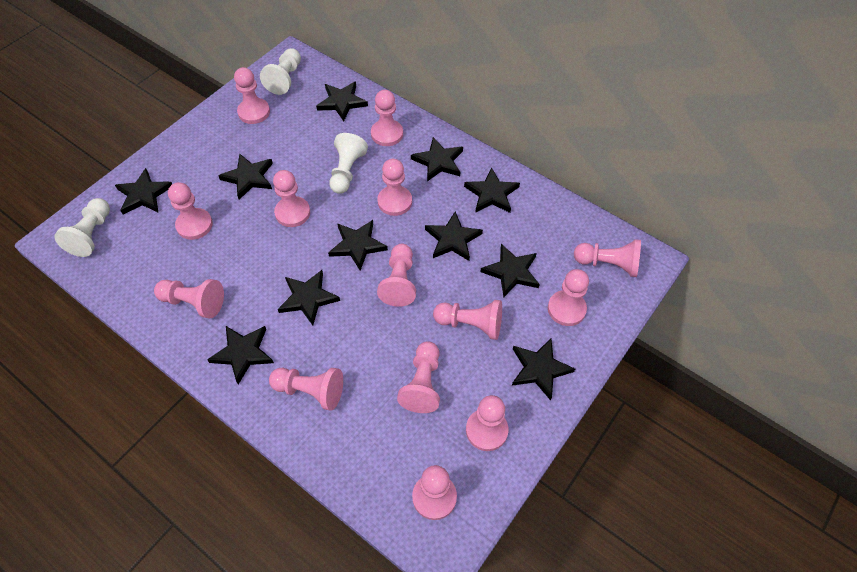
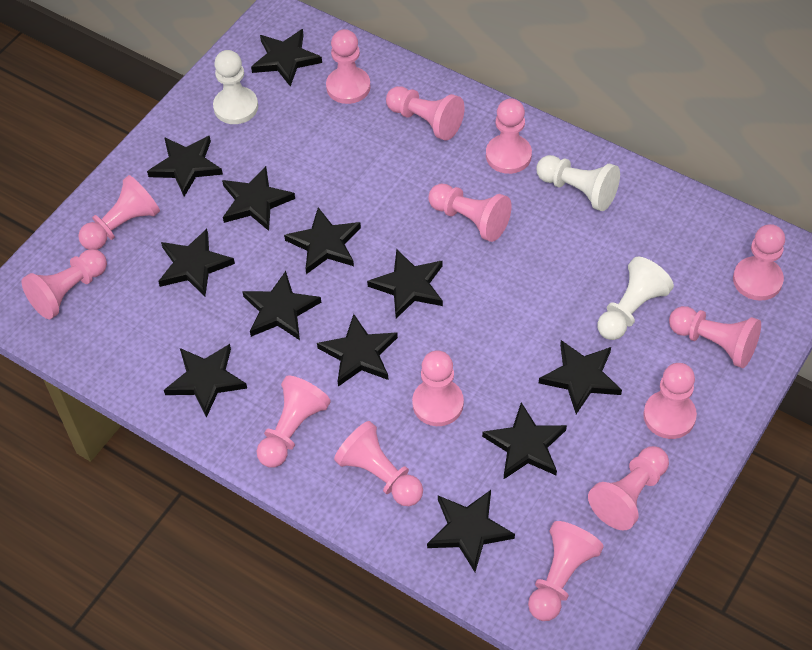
black star: [115,168,172,214] [207,326,274,384] [218,154,273,199] [278,270,340,325] [316,82,368,121] [328,220,388,271] [411,137,463,181] [425,211,483,261] [464,167,520,213] [480,244,540,297] [512,338,575,400] = 11 -> [147,136,223,197] [158,229,235,296] [164,344,247,418] [222,166,295,231] [242,271,321,340] [251,29,322,87] [284,207,361,274] [317,314,398,387] [367,249,443,319] [427,490,515,572] [482,402,567,479] [539,340,622,414] = 12

